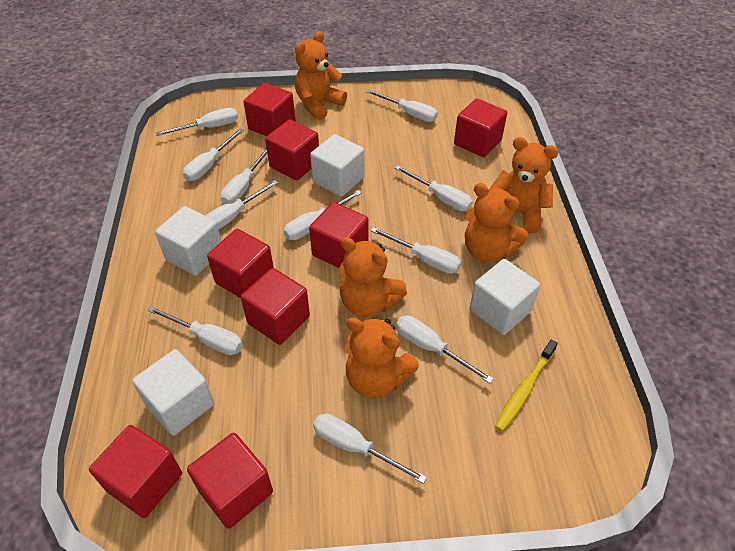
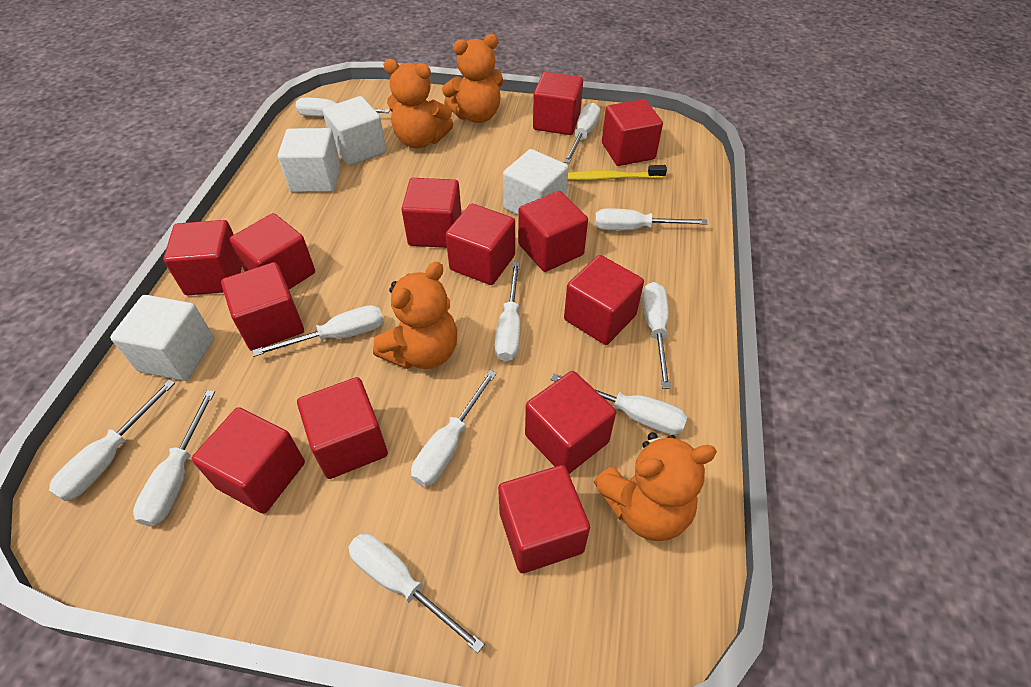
orange teddy bear: [295,31,347,120] [339,237,407,317] [344,317,419,398] [465,183,528,262] [490,137,559,234] = 5 -> [373,261,457,369] [383,59,454,148] [442,34,503,123] [594,432,717,541] = 4
red cube: [89,425,182,518] [187,433,273,529] [207,229,274,298] [241,268,310,345] [243,83,296,136] [265,119,319,180] [309,202,368,268] [454,98,507,157] = 8 -> [163,220,242,295] [191,407,305,514] [221,262,304,351] [230,213,315,289] [297,377,388,479] [401,178,462,248] [445,204,515,285] [498,465,590,573] [518,191,588,272] [525,371,616,474] [533,72,583,135] [564,255,644,345] [602,99,663,166] = 13

